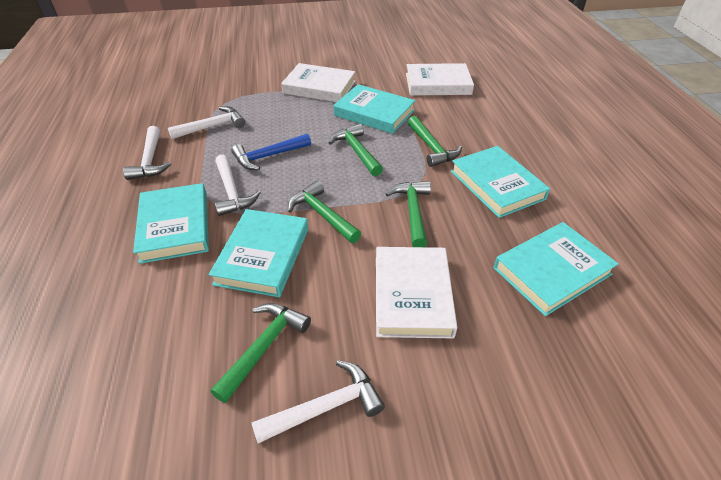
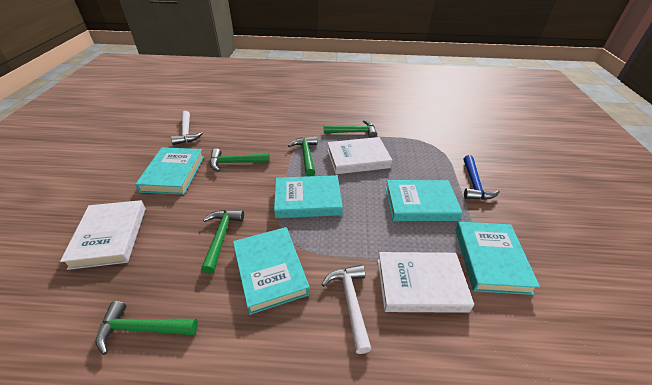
white hammer: [123,126,171,180] [168,106,245,139] [215,154,261,216] [251,360,385,444] = 4 -> [171,111,203,145] [321,265,372,354] = 2

